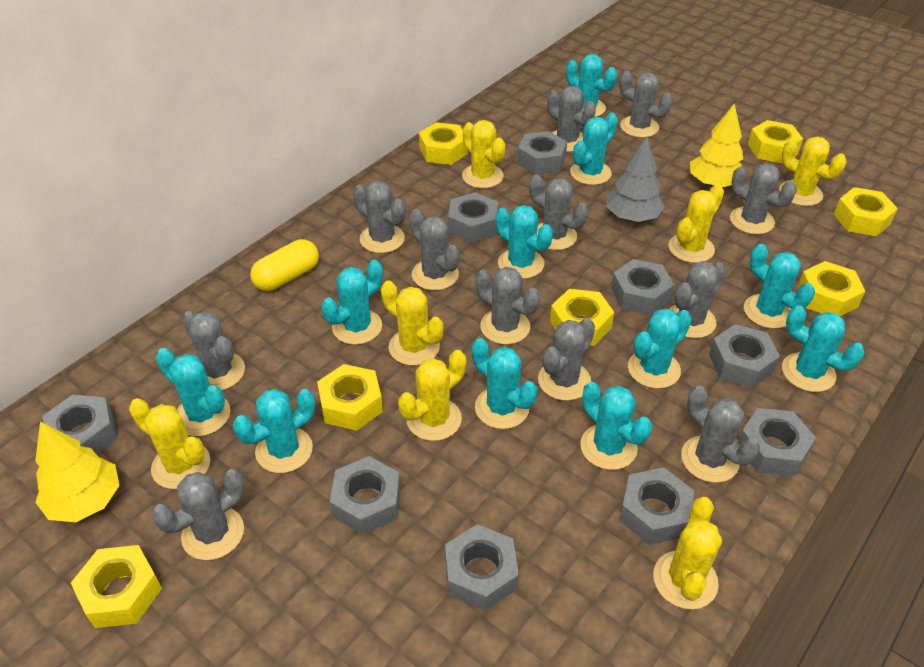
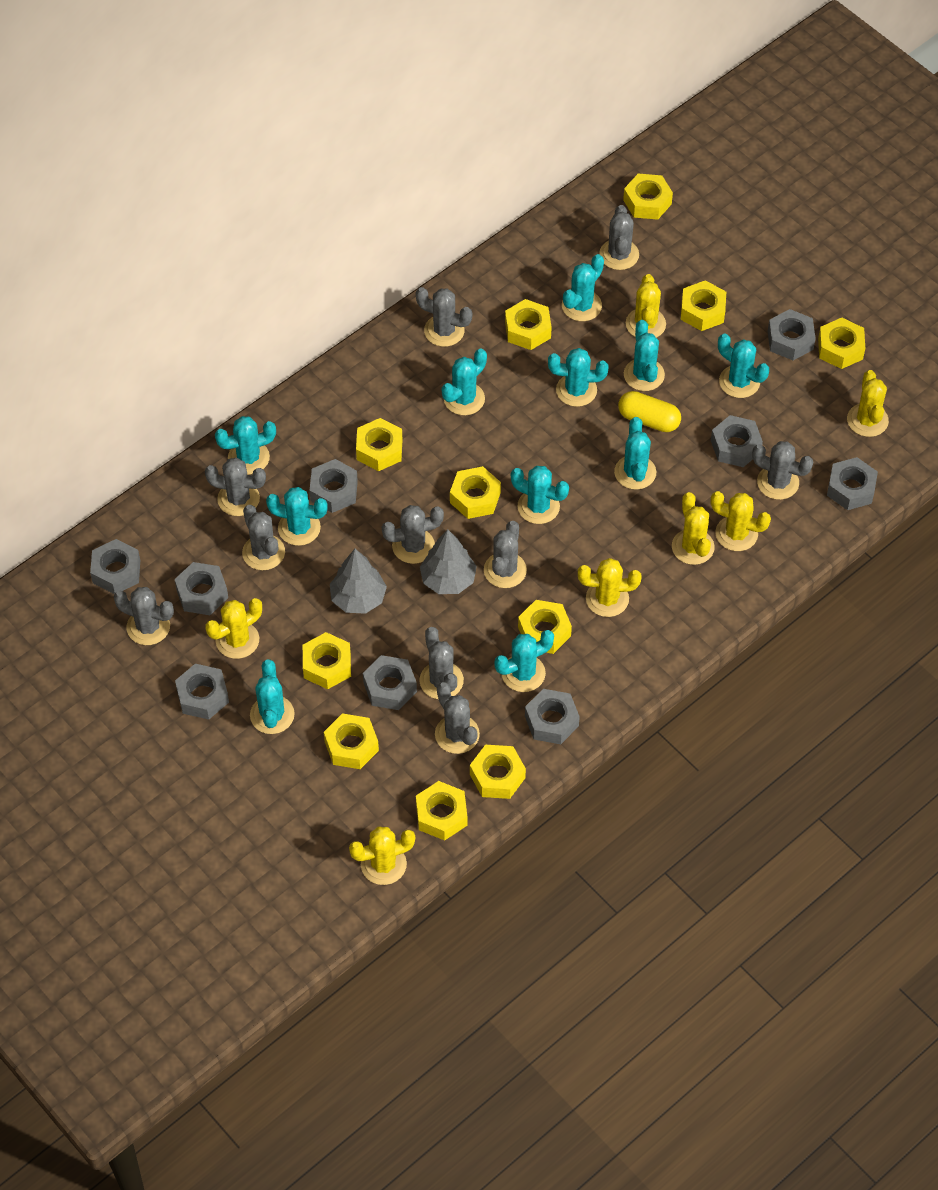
grey cactus: [151,469,244,560] [182,311,245,390] [353,181,406,253] [409,209,460,291] [476,267,540,345] [529,174,588,250] [538,318,595,401] [547,86,596,152] [619,71,673,138] [669,261,726,338] [681,385,760,483] [730,163,797,235] = 12 -> [113,587,174,645] [205,458,266,516] [242,505,285,570] [382,505,444,564] [416,287,472,347] [420,627,464,699] [435,682,480,754] [484,521,527,588] [599,205,639,270] [752,441,813,500] = 10
grey tree: [606,136,665,222] = 1 -> [330,549,387,614] [420,529,477,594] = 2
yellow nut: [71,545,162,628] [317,364,383,430] [419,122,468,165] [550,289,614,346] [748,120,803,164] [798,261,865,317] [834,187,898,236] = 7 -> [303,632,351,689] [324,713,379,769] [356,418,402,471] [416,781,467,841] [450,466,501,519] [470,745,526,799] [505,299,552,350] [518,600,572,654] [623,174,673,220] [681,280,726,331] [818,317,865,369] = 11
yellow tree: [35,421,120,522] [690,104,743,187] = 2 -> none = 0

